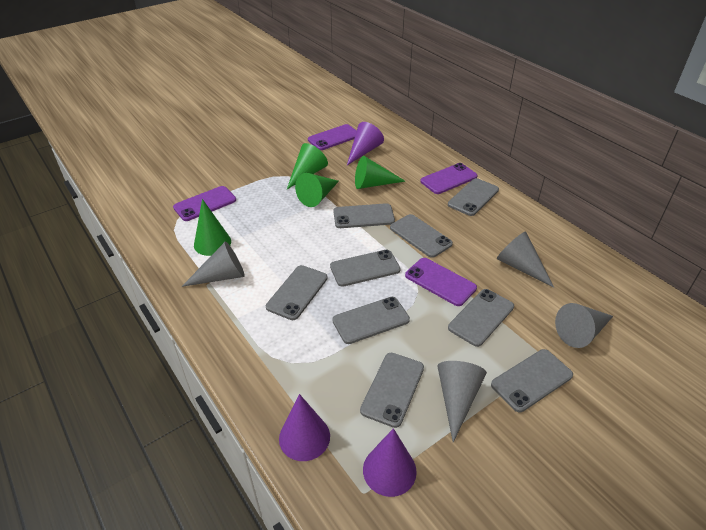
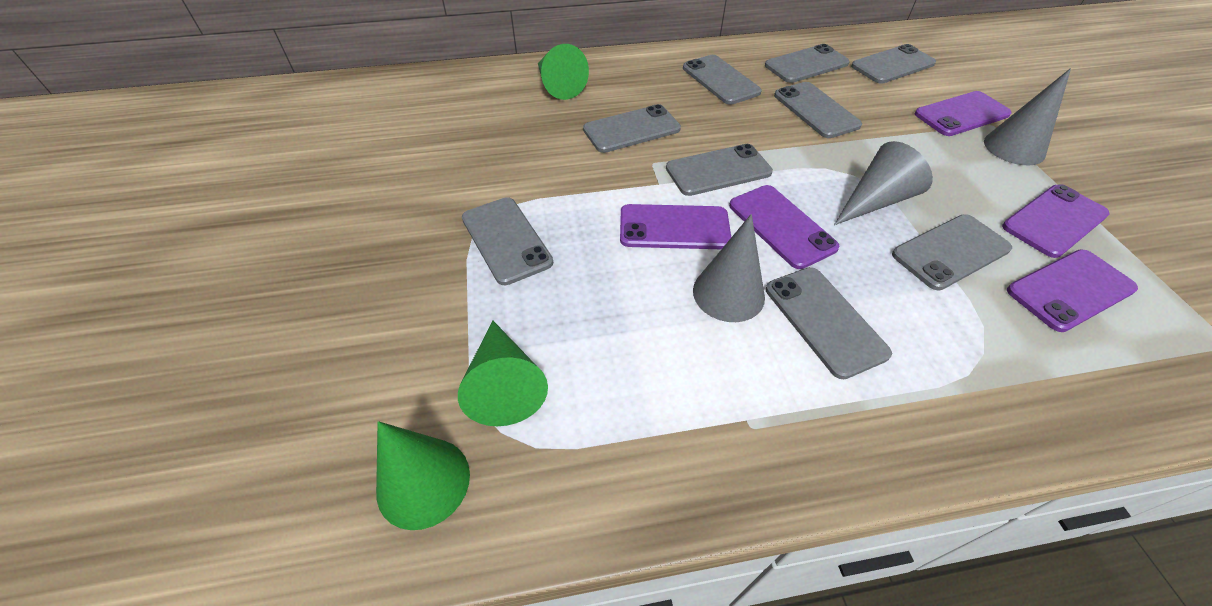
green cone: [194,199,231,256] [287,143,328,189] [295,173,339,207] [355,156,405,189] = 4 -> [376,421,470,530] [458,321,548,426] [538,44,589,100] = 3
grey cone: [182,241,245,287] [437,361,487,442] [497,232,554,288] [555,303,613,348] = 4 -> [693,214,765,322] [834,141,933,225] [984,68,1071,165] = 3
purple cone: [279,394,330,461] [347,122,384,165] [363,428,417,497] = 3 -> none = 0
purple phone: [173,186,236,221] [308,124,357,150] [405,258,477,306] [420,163,478,194] = 4 -> [620,204,731,249] [729,185,839,269] [914,91,1012,136] [1002,184,1110,258] [1007,250,1138,332] = 5

